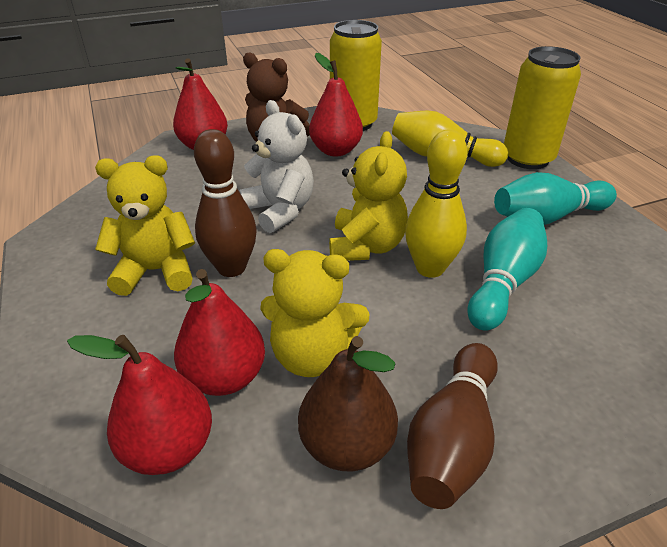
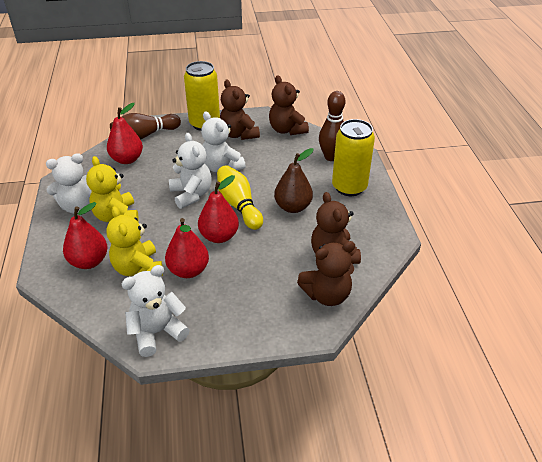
brown teddy bear: [243,52,310,142] = 1 -> [220,80,260,140] [269,75,309,135] [297,241,355,306] [311,192,361,264] = 4
turquoise bowling pin: [467,208,547,331] [494,172,617,225] = 2 -> none = 0
white teddy bear: [239,100,314,233] = 1 -> [46,153,92,214] [122,265,189,357] [169,133,212,209] [201,111,246,172] = 4
yellow bowling pin: [392,110,508,167] [405,130,468,278] = 2 -> [217,165,263,230] = 1
yellow teddy bear: [95,155,195,296] [260,249,370,377] [329,131,408,261] = 3 -> [86,156,139,222] [106,206,163,276] = 2

